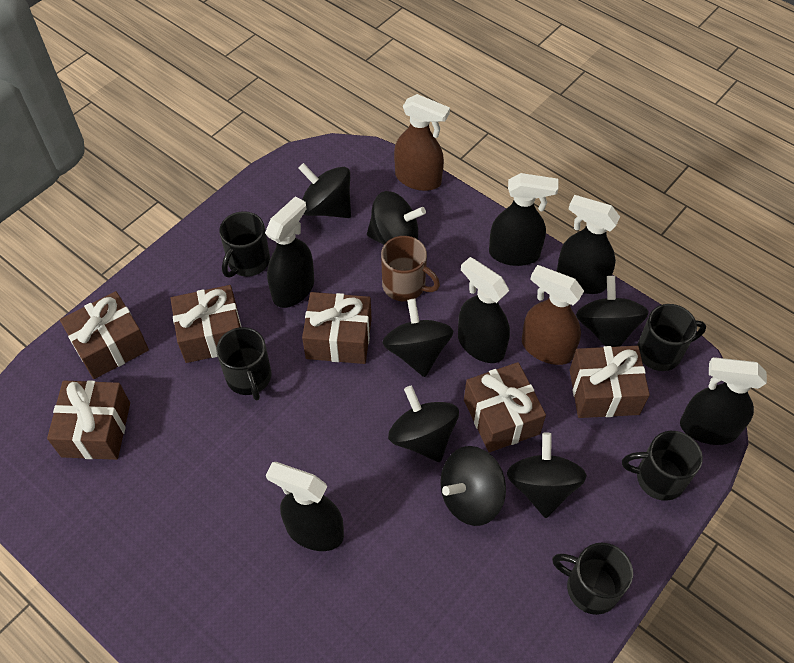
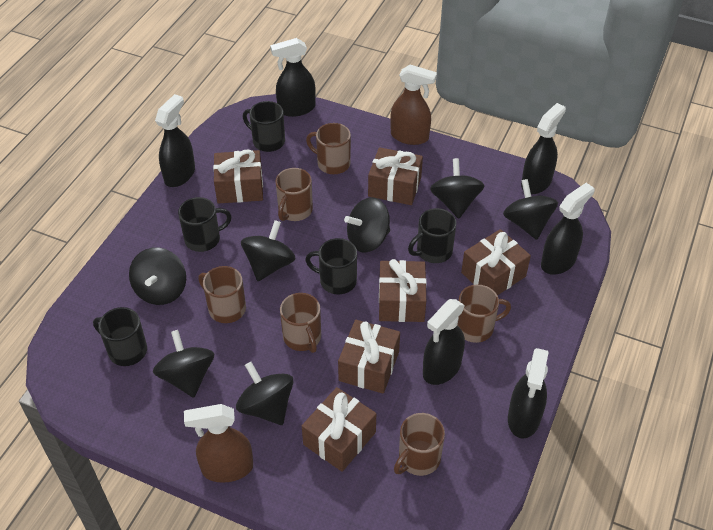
brown mug: [381,236,440,301] = 1 -> [198,266,246,323] [275,168,313,221] [280,293,321,353] [306,123,351,174] [394,413,445,476] [457,284,511,343] = 6

